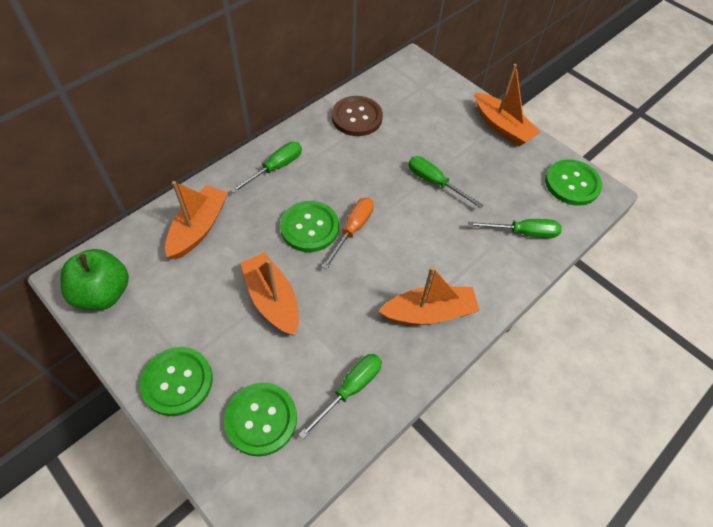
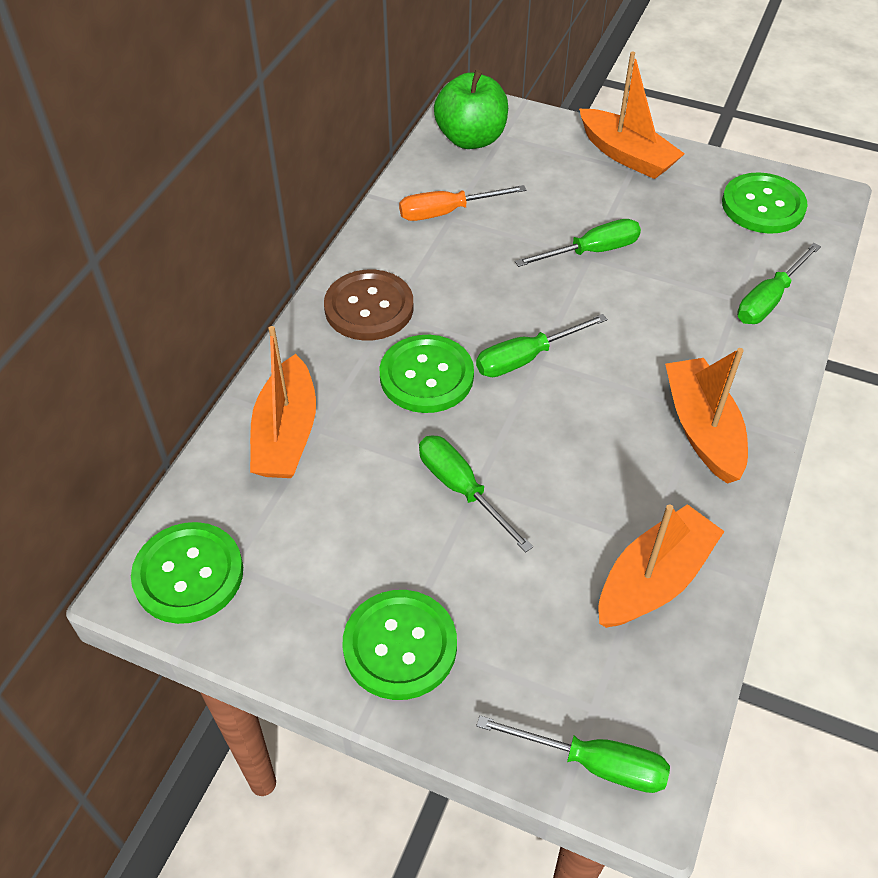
green screwdriver: [230,142,302,193] [298,354,382,439] [408,156,483,208] [468,219,562,238] = 4 -> [419,435,533,553] [476,314,607,377] [476,715,670,793] [515,219,641,267] [737,243,821,324] = 5

